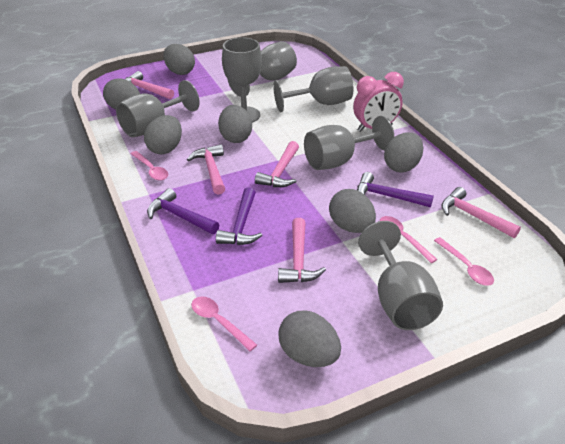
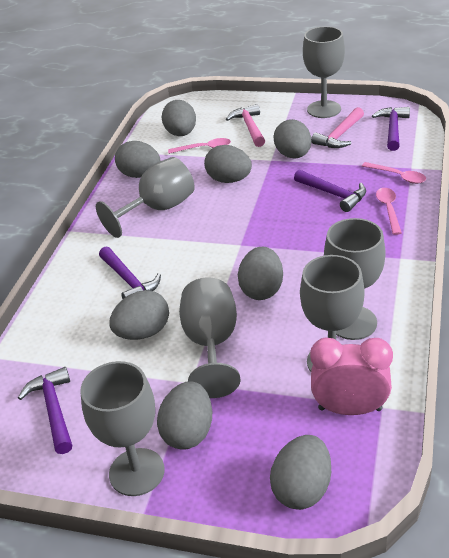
grey egg: [103,78,140,109] [144,115,182,154] [163,44,195,75] [218,105,252,143] [278,310,341,367] [329,189,376,233] [384,132,423,172] = 7 -> [109,290,169,340] [115,141,160,178] [157,381,212,450] [161,100,196,136] [204,145,252,183] [238,247,283,300] [270,435,331,510] [273,119,311,158] = 8
pink hammer: [125,71,174,99] [187,144,225,195] [255,141,299,187] [278,218,326,283] [441,187,521,238] = 5 -> [226,104,265,147] [311,107,364,148] = 2
pink spoon: [131,151,168,181] [191,296,257,351] [380,216,438,263] [434,237,494,286] = 4 -> [168,138,231,154] [362,162,426,184] [376,188,402,235] = 3
purple hammer: [147,188,219,234] [216,187,263,245] [357,172,434,207] = 3 -> [18,367,72,454] [99,246,161,299] [294,170,366,212] [372,107,410,151] = 4

